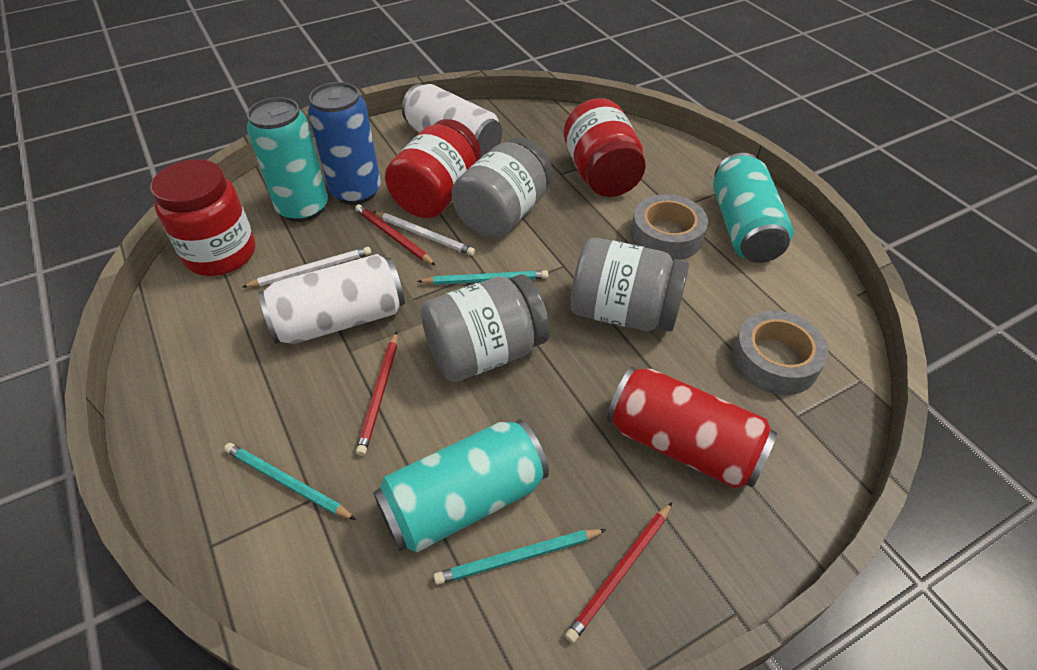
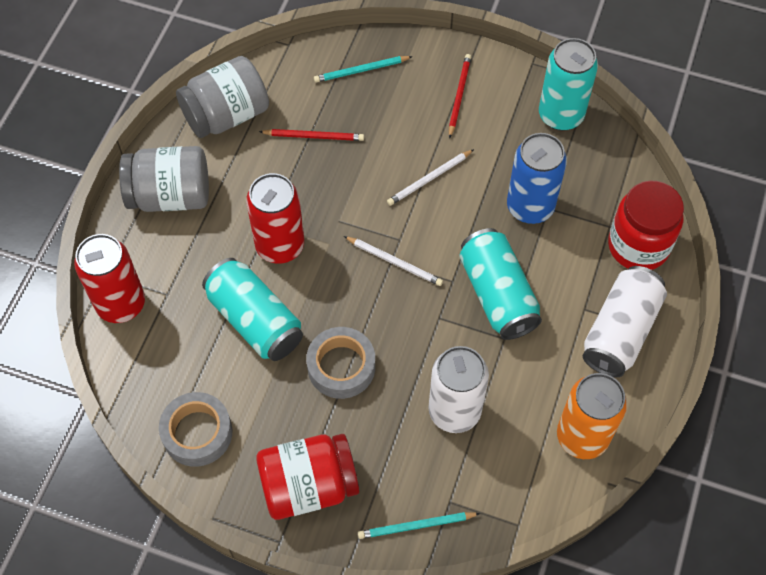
grey jar: [421,274,550,382] [452,137,553,238] [571,238,689,332] = 3 -> [119,146,209,212] [176,56,269,138] = 2
orange can: none = 0 -> [557,373,627,459] = 1
red can: [607,367,777,489] = 1 -> [74,234,145,323] [246,173,304,264] = 2
red jar: [151,159,255,276] [385,119,481,218] [564,98,646,197] = 3 -> [256,434,359,520] [608,181,684,270] = 2
red pencil: [355,204,436,266] [356,331,398,456] [565,502,672,643] = 3 -> [259,129,364,141] [449,54,471,138] = 2
turquoise pencil: [224,443,356,520] [417,270,548,285] [434,529,607,585] = 3 -> [314,56,413,83] [358,512,481,539] = 2

